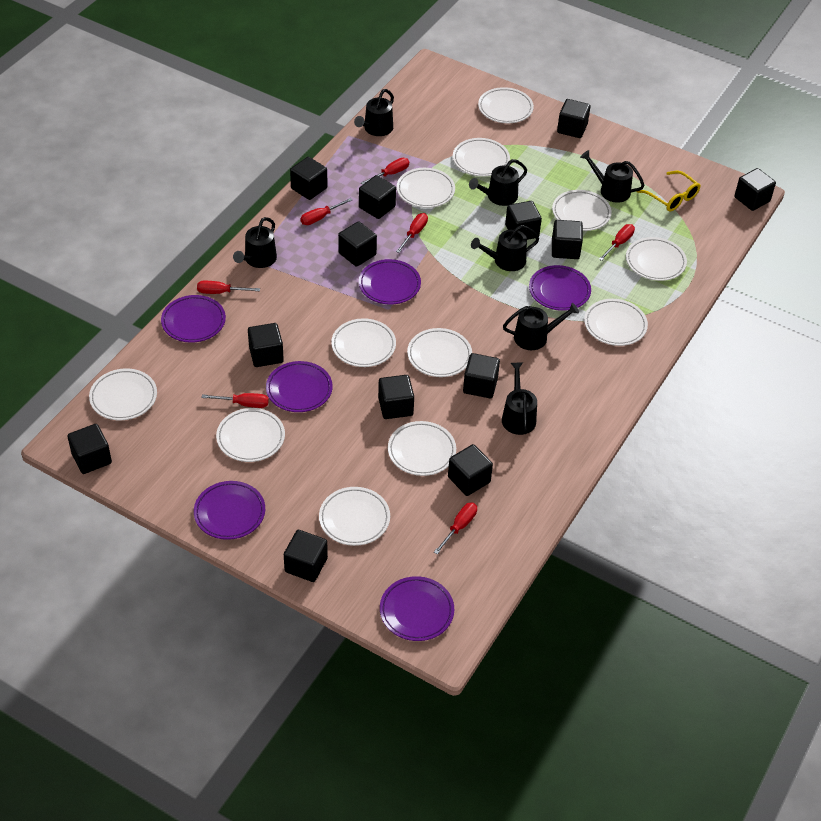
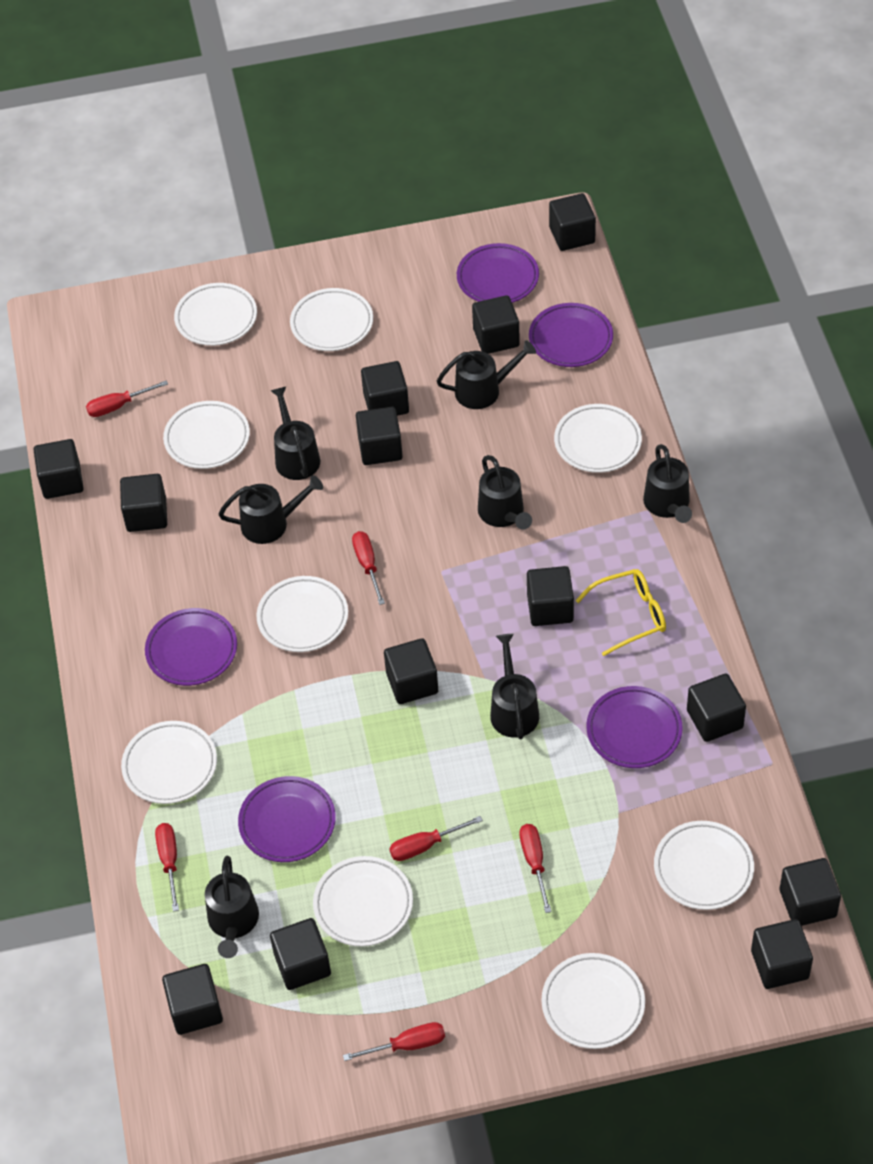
purple plate: [161,295,226,343] [194,481,265,540] [266,361,333,412] [359,259,421,305] [380,576,454,641] [529,265,591,311] = 6 -> [145,608,237,686] [238,776,336,862] [457,243,539,303] [529,303,613,367] [586,686,683,768] = 5
red screwdriver: [197,281,260,294] [201,393,269,408] [300,198,353,225] [361,158,409,185] [396,213,428,253] [434,502,477,554] [599,224,635,261] = 7 -> [86,381,168,417] [155,823,179,912] [343,1022,445,1061] [352,531,385,605] [389,816,483,861] [520,824,552,913] = 6
white plate: [89,368,157,420] [216,408,285,462] [319,487,390,546] [331,318,396,367] [388,421,456,476] [397,168,455,208] [407,328,472,377] [453,138,510,176] [478,87,534,123] [552,190,612,231] [584,299,648,346] [626,237,687,281] = 12 -> [121,721,217,804] [163,401,250,469] [174,283,257,346] [256,576,348,652] [290,288,373,351] [313,856,413,947] [542,953,645,1049] [554,404,642,473] [654,821,754,910] = 9

